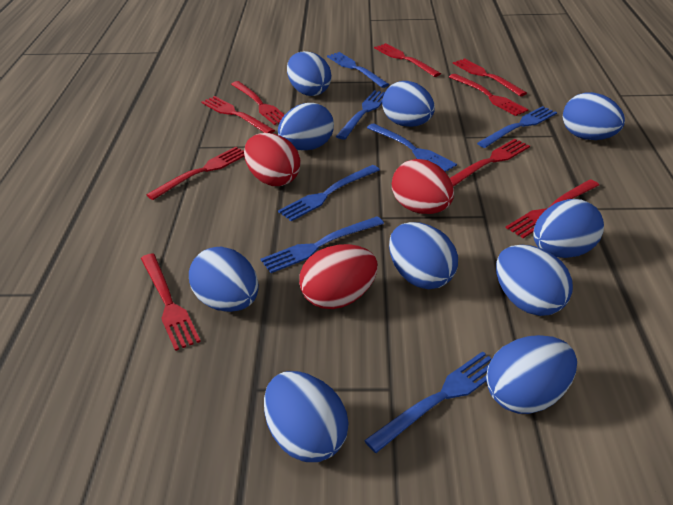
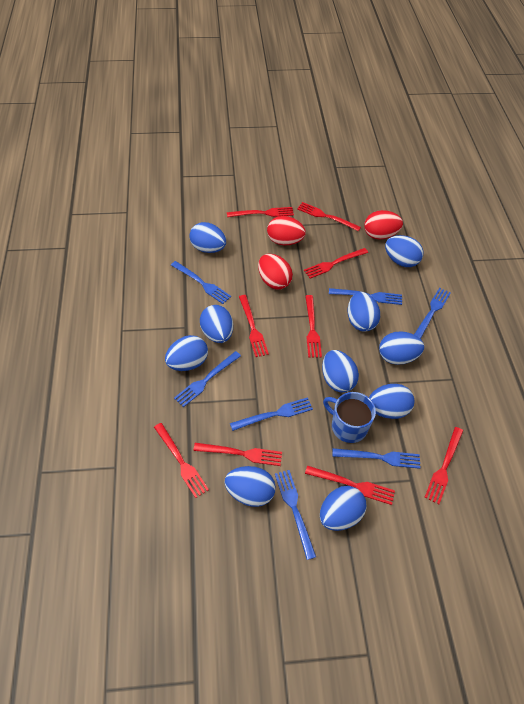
blue mug: none = 0 -> [323,392,376,443] = 1

